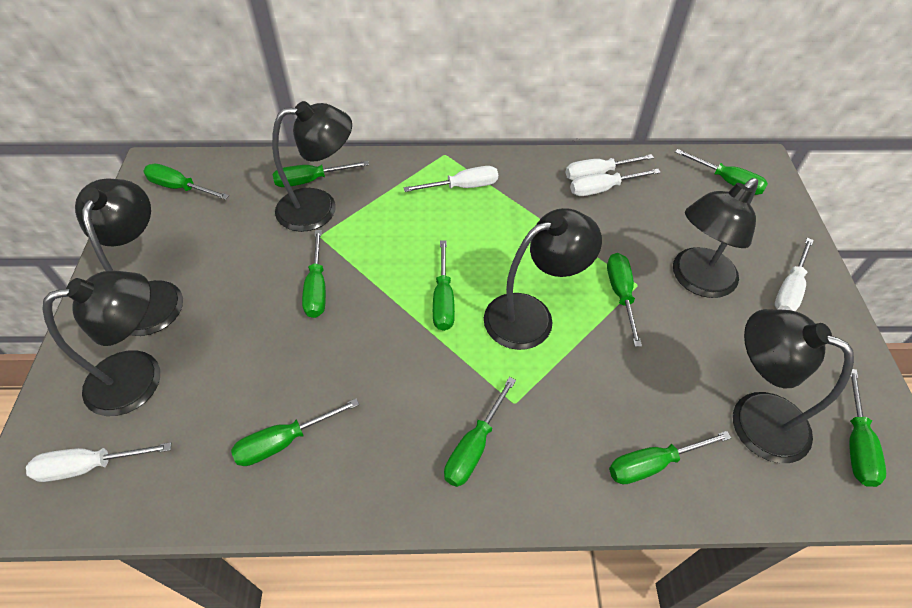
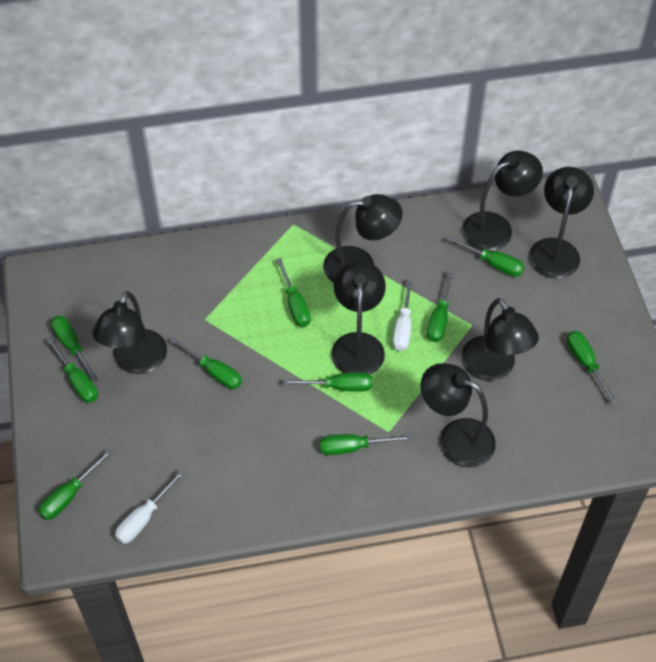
black lamp: [42,271,160,416] [75,179,183,336] [272,101,352,232] [484,208,602,350] [673,178,758,298] [733,309,854,463] = 6 -> [92,291,167,374] [323,194,403,283] [331,261,386,375] [420,363,496,468] [461,298,539,381] [462,151,543,251] [529,167,594,279] = 7
white screwdriver: [26,442,171,482] [403,166,498,192] [566,154,654,181] [570,169,661,196] [775,238,814,311] = 5 -> [115,470,184,544] [393,278,413,351] = 2

